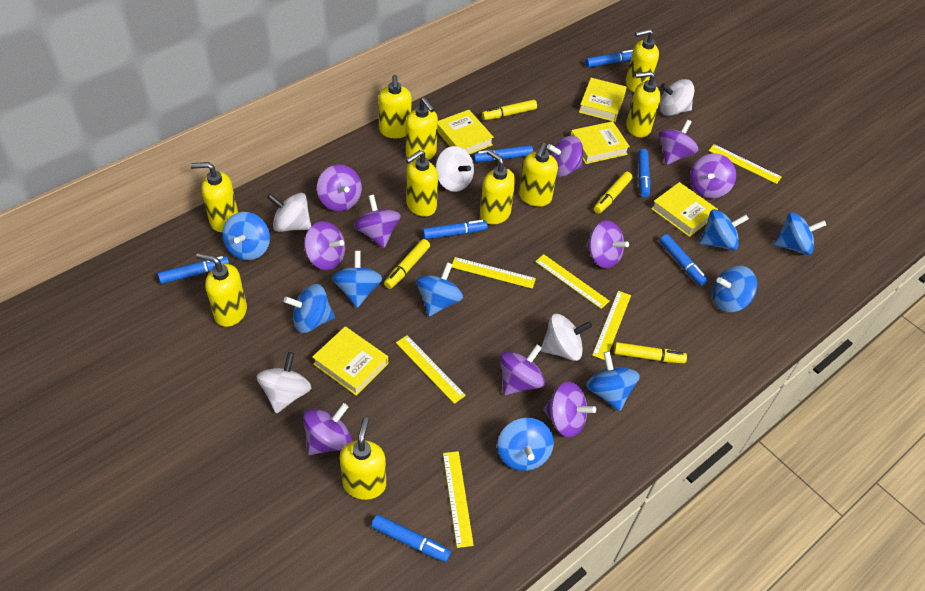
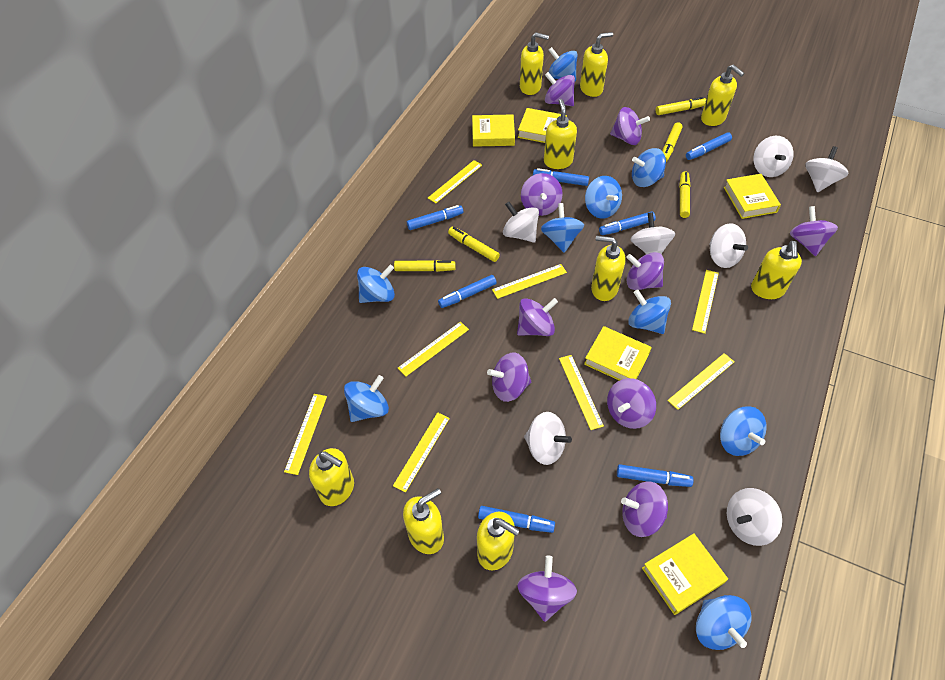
white spinning top: [257,352,311,413] [267,193,311,232] [436,146,474,192] [540,314,592,361] [659,79,694,116] = 5 -> [503,202,539,243] [524,412,572,465] [630,212,675,254] [709,223,748,268] [727,488,782,546] [753,136,794,177] [805,146,849,192] = 7
yellow marker: [384,239,430,289] [482,100,537,120] [594,172,632,214] [614,342,687,363] = 4 -> [394,260,456,272] [448,227,500,262] [656,97,706,115] [662,122,683,162] [679,172,690,218] = 5
yellow ruler: [396,335,466,404] [443,451,474,548] [452,257,536,289] [535,254,609,309] [592,291,631,360] [709,144,782,184] = 6 -> [284,394,327,475] [393,412,450,493] [398,322,469,376] [428,160,482,203] [492,264,567,299] [559,355,604,430] [667,353,735,410] [692,270,719,334] = 8
yellow soap dispenser: [191,162,238,232] [196,253,247,327] [340,418,386,500] [378,75,412,138] [406,98,438,160] [406,150,438,216] [480,149,515,224] [519,143,558,207] [626,29,659,92] [626,71,661,138] = 10 -> [309,448,354,506] [403,488,444,554] [477,512,520,571] [520,32,549,95] [544,99,577,169] [580,32,613,97] [591,236,626,301] [701,64,744,126] [751,241,802,299] = 9

